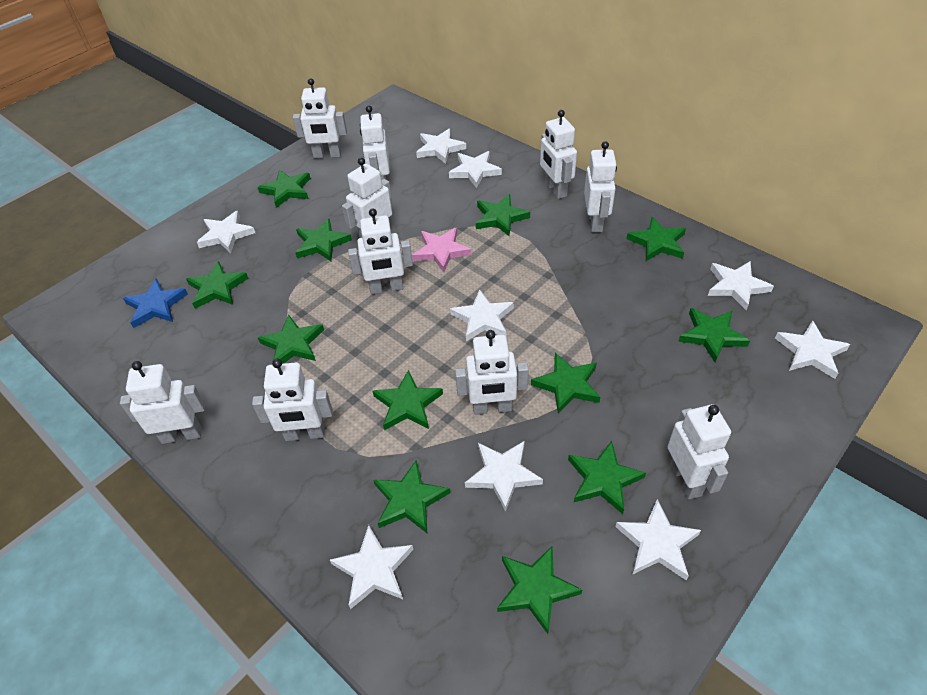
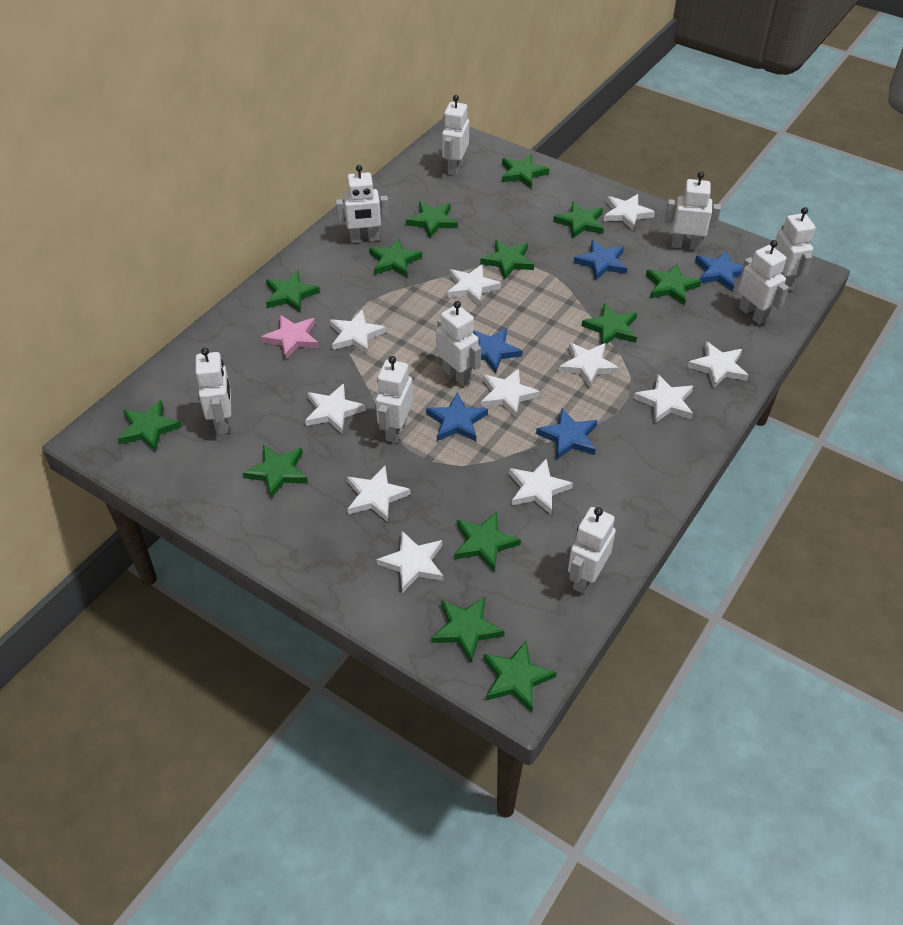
blue star: [123,278,188,328] = 1 -> [426,393,488,441] [473,328,523,373] [536,409,598,460] [574,240,627,281] [695,251,743,291] = 5
green star: [186,261,249,309] [258,170,311,208] [258,314,324,364] [295,219,352,261] [373,370,443,430] [373,460,450,533] [476,194,530,236] [497,546,582,634] [531,353,600,414] [568,441,646,514] [627,217,686,261] [678,308,750,362] = 12 -> [118,400,182,452] [243,445,308,498] [266,271,320,312] [369,238,422,278] [406,202,458,238] [431,597,504,662] [454,511,521,572] [480,240,534,280] [483,641,557,712] [502,154,549,188] [553,201,604,239] [582,303,637,345] [646,263,702,305] = 13
white robot: [120,361,205,444] [252,359,333,441] [293,78,347,158] [342,158,392,238] [348,209,413,294] [360,105,390,180] [455,330,529,415] [540,110,577,199] [584,141,617,232] [668,404,731,499] = 10 -> [196,348,231,434] [336,165,389,243] [376,356,413,443] [436,301,481,386] [442,95,469,176] [568,507,616,594] [665,172,721,250] [738,240,789,325] [774,207,815,291] = 9
white star: [197,211,255,253] [330,525,413,609] [416,129,466,164] [449,151,502,188] [450,289,514,341] [465,441,543,512] [615,499,701,580] [708,261,774,310] [775,321,850,379] = 9 -> [305,383,366,434] [330,309,386,354] [347,466,411,522] [377,531,443,593] [447,264,501,306] [481,369,540,417] [509,458,573,514] [559,342,619,388] [603,194,655,230] [633,374,693,423] [688,341,749,389] = 11

